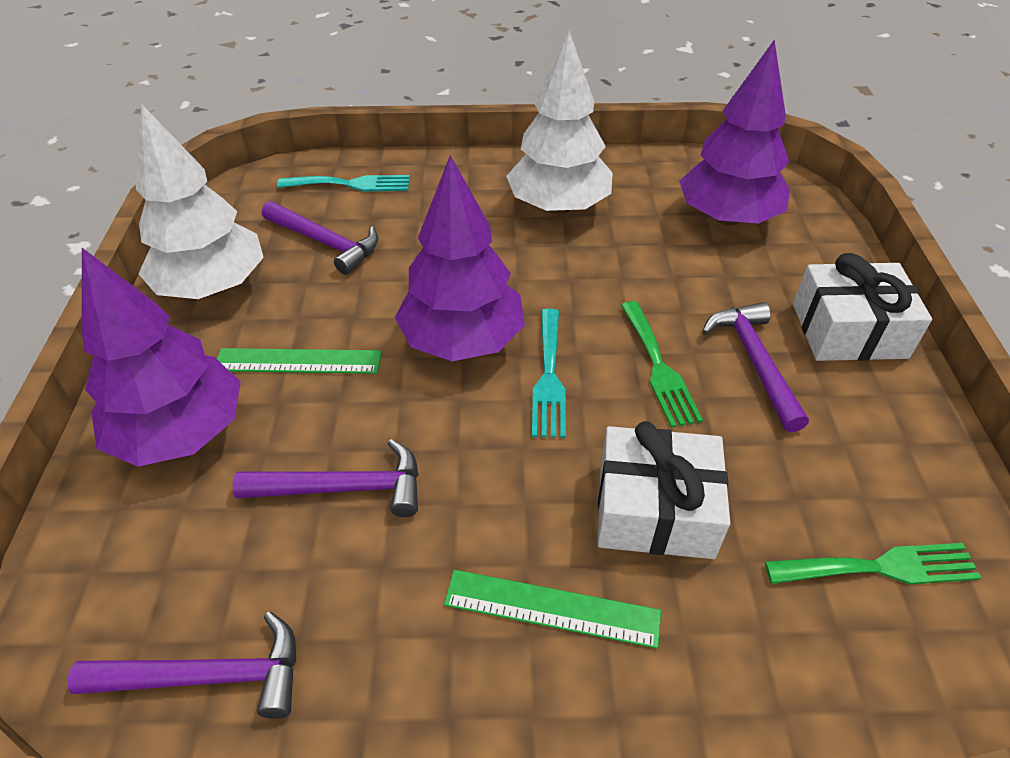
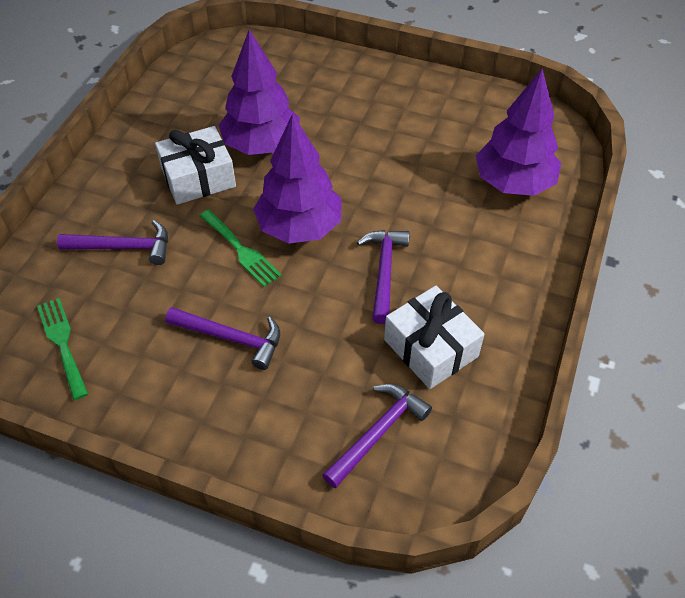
green ruler: [217,348,382,374] [444,570,661,648] = 2 -> none = 0
turquoise fork: [277,175,410,192] [532,308,566,438] = 2 -> none = 0
white tree: [136,103,264,299] [506,31,613,214] = 2 -> none = 0

